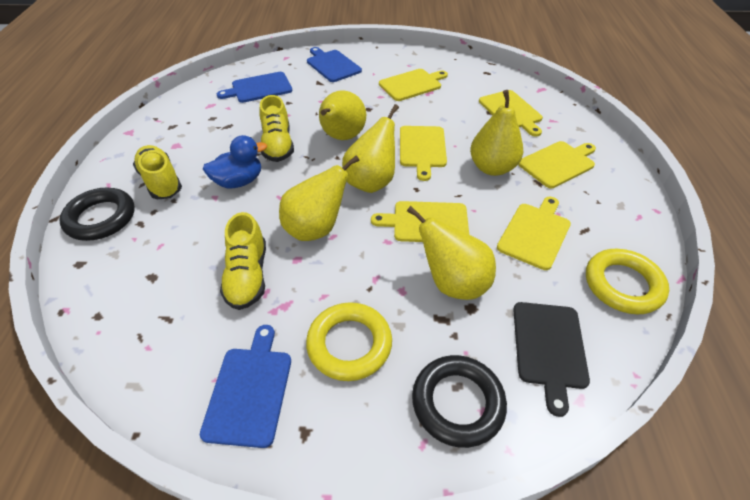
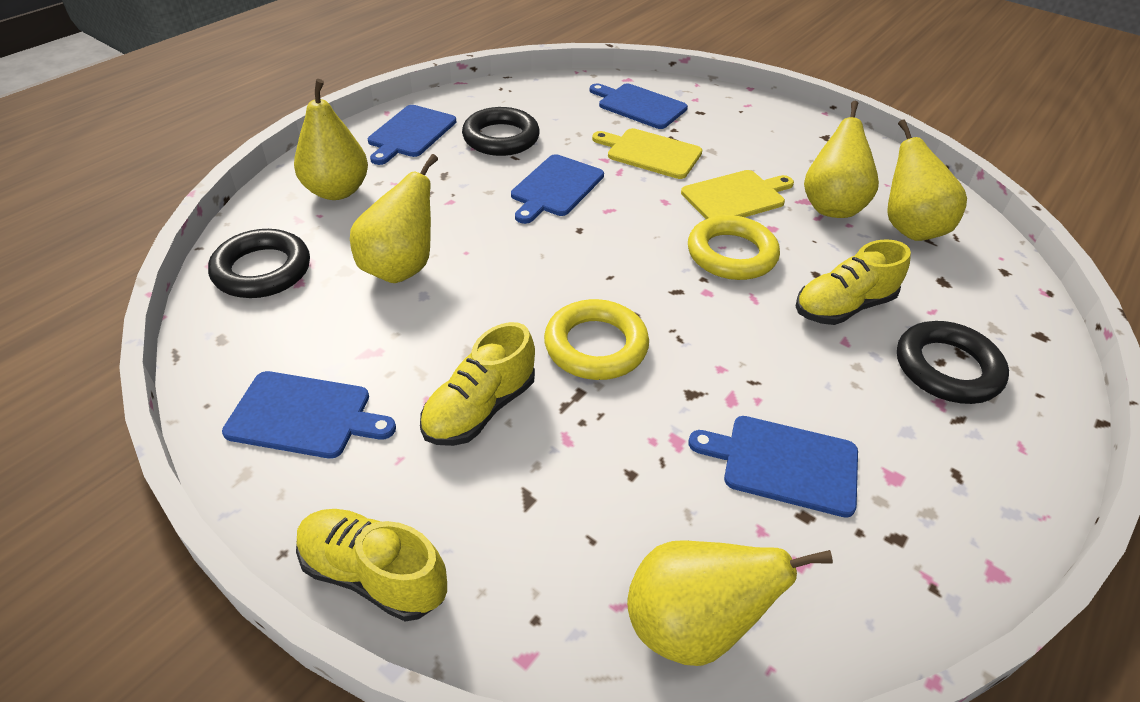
black cutting board: [513,302,590,417] = 1 -> none = 0
black ring: [59,188,135,241] [412,355,507,448] = 2 -> [208,229,310,298] [462,107,540,156] [897,321,1009,404] = 3
blue cutting board: [200,325,291,448] [217,72,292,103] [307,47,362,82] = 3 -> [222,371,396,459] [368,105,456,165] [511,154,604,224] [590,84,688,129] [688,416,858,518] = 5
blue duck: [203,135,267,188] = 1 -> none = 0
yellow cutting board: [371,201,469,242] [379,69,448,101] [400,126,447,181] [479,90,543,137] [497,197,571,270] [518,141,596,188] = 6 -> [592,128,702,179] [681,170,794,219] = 2

